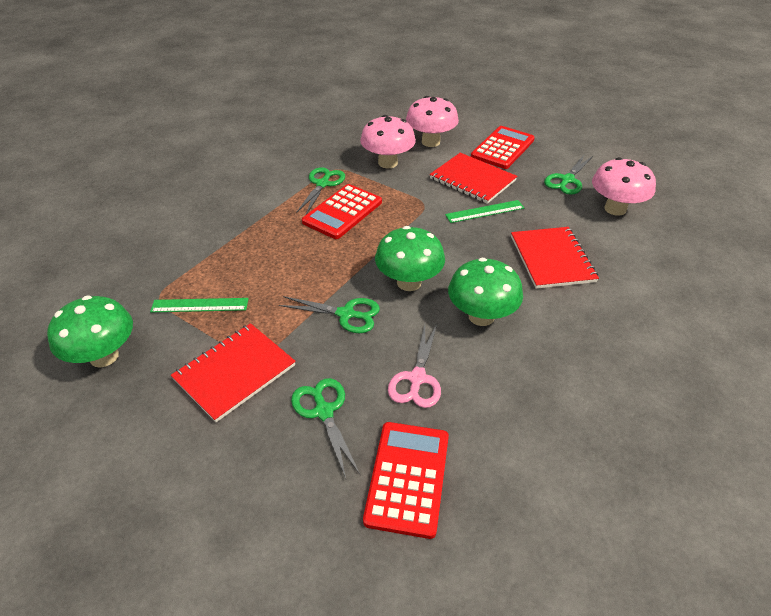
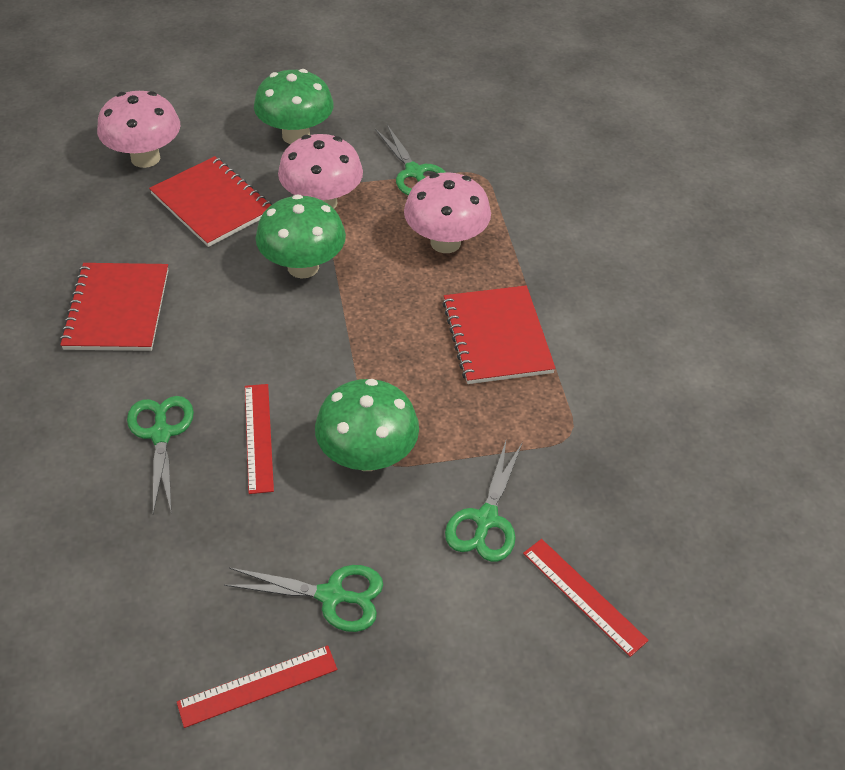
green ruler: [150,298,249,312] [445,200,524,223] = 2 -> none = 0
pink scissors: [388,324,441,408] = 1 -> none = 0
red calculator: [302,184,382,239] [363,422,449,539] [471,126,535,169] = 3 -> none = 0
red ruler: none = 0 -> [177,645,337,728] [245,384,274,494] [523,539,649,657] = 3

